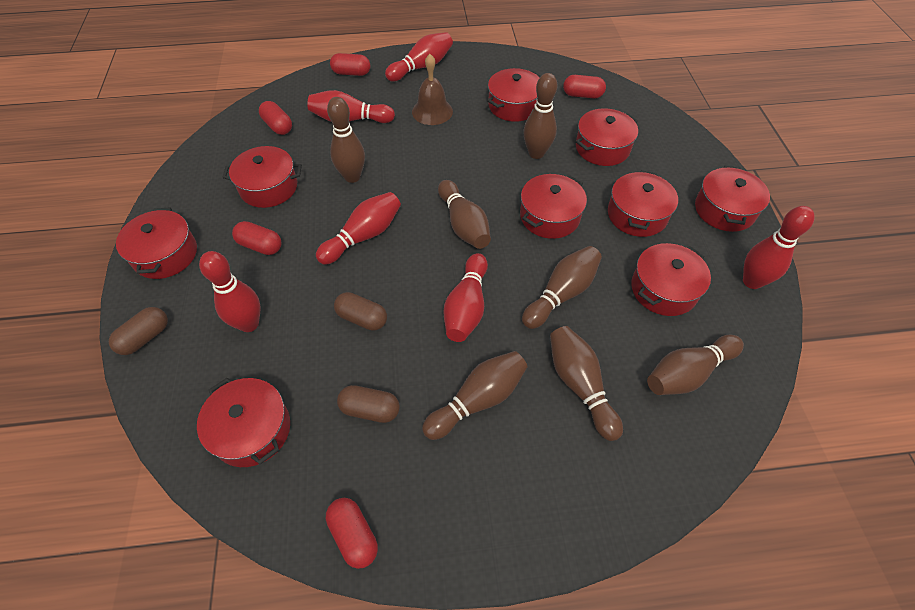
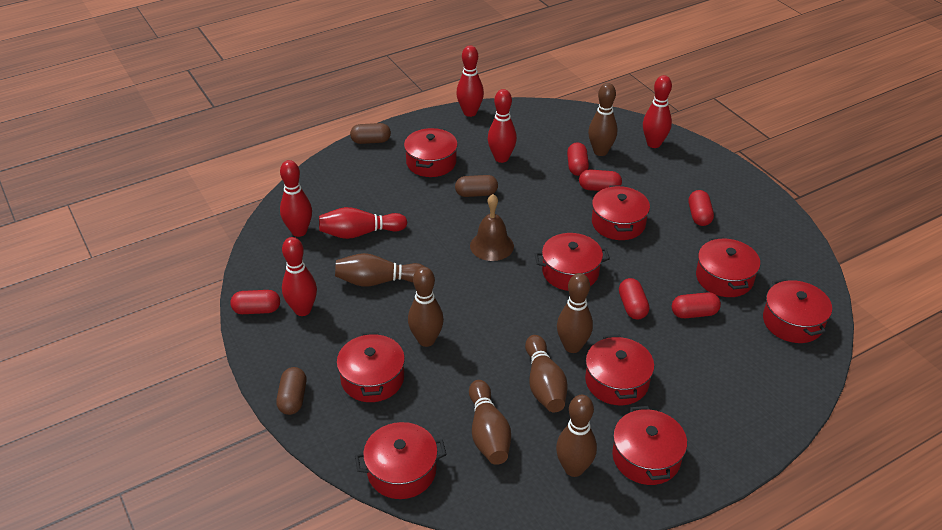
red capsule: [232,221,282,255] [259,101,292,135] [326,498,378,569] [330,53,370,76] [563,75,606,99] = 5 -> [230,290,280,314] [567,142,589,176] [579,169,622,191] [619,278,649,319] [672,292,721,318] [689,190,714,226] = 6

